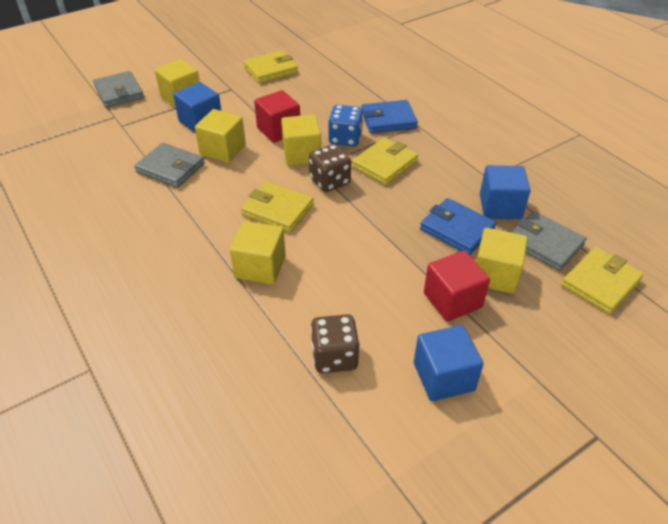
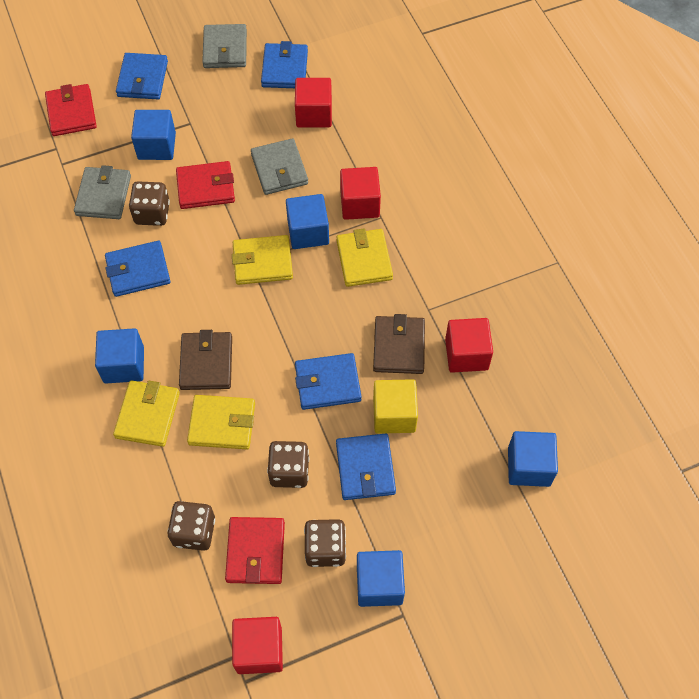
blue cube: [173,82,221,134] [414,325,484,401] [480,165,531,219] = 3 -> [95,328,144,383] [131,110,176,160] [286,194,329,249] [357,550,405,607] [508,431,558,487] = 5
blue dice: [328,105,363,147] = 1 -> none = 0
blue wallet: [361,100,418,134] [420,198,496,255] = 2 -> [105,241,170,297] [116,53,168,99] [261,41,308,88] [295,353,362,410] [336,433,396,500] = 5
brown dice: [309,144,351,192] [311,314,360,373] = 2 -> [129,181,170,226] [167,501,215,551] [267,441,309,488] [304,519,346,567] = 4
brown wallet: none = 0 -> [179,330,232,390] [373,314,425,374] = 2
red cube: [254,90,300,143] [424,250,490,322] = 2 -> [232,617,283,674] [295,78,332,127] [340,167,381,220] [445,318,493,373] = 4
red wallet: none = 0 -> [45,84,97,136] [176,161,235,209] [225,517,285,584] = 3
yellow cube: [155,59,200,108] [195,109,246,163] [230,221,286,284] [281,114,321,166] [476,228,528,294] = 5 -> [373,379,418,434] = 1

